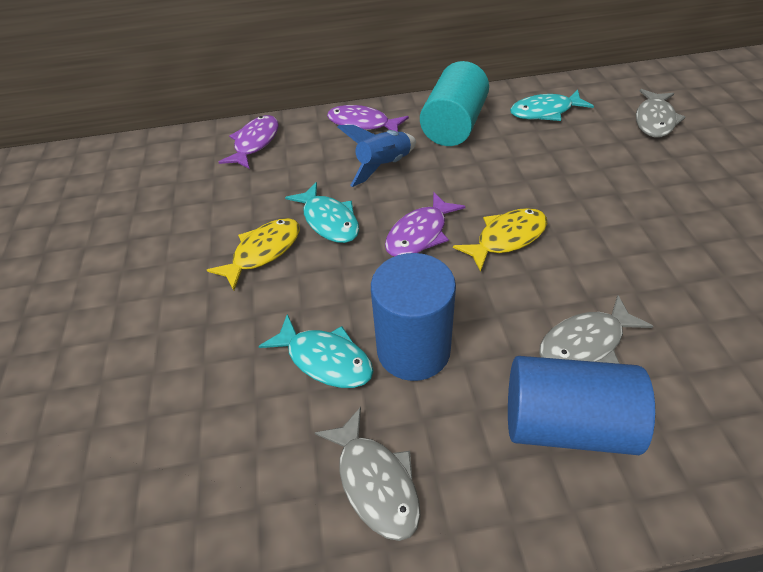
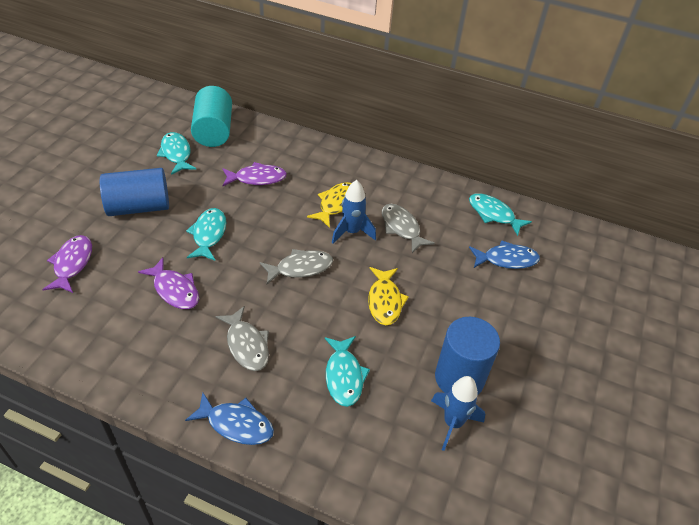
blue fish: none = 0 -> [185,393,274,445] [469,240,540,269] = 2
blue rocket: [338,125,416,187] = 1 -> [332,180,376,244] [431,376,485,451] = 2
turquoise fish: [258,314,374,388] [285,182,359,243] [510,90,594,121] = 3 -> [157,132,197,175] [186,208,226,261] [324,336,370,407] [469,193,532,236] = 4

